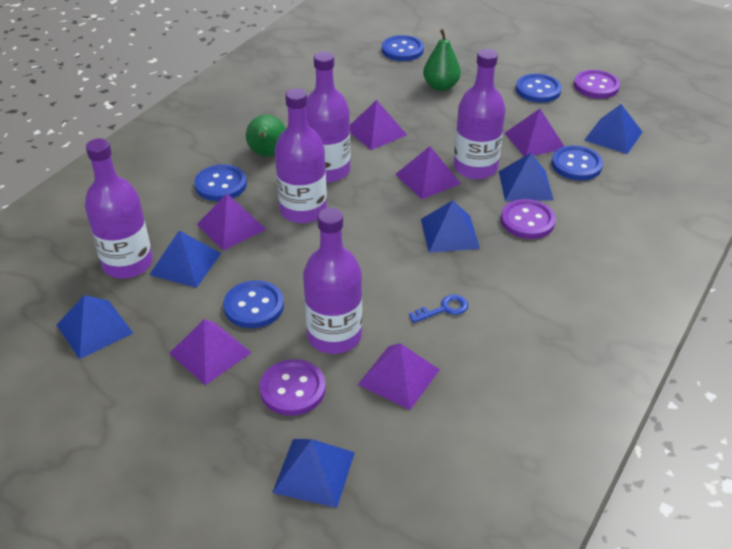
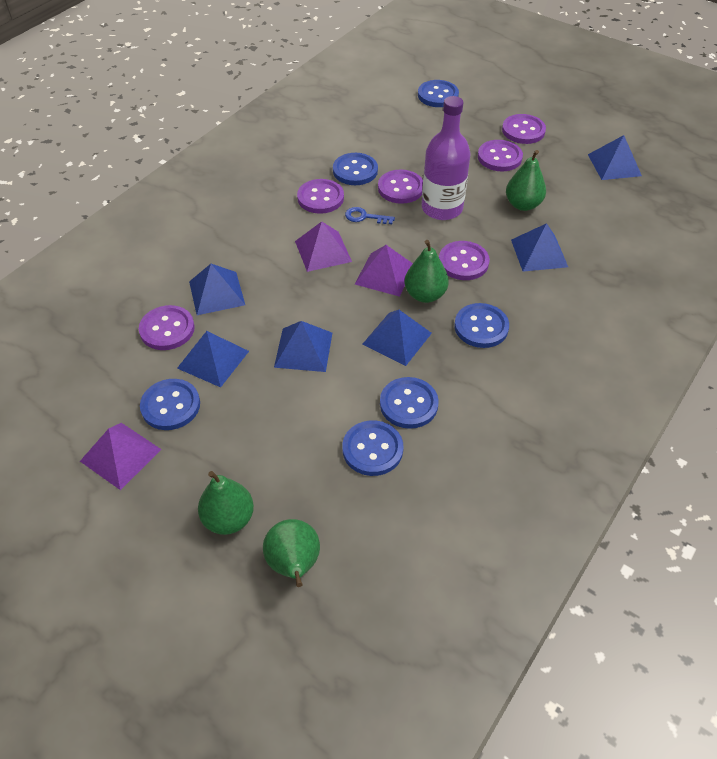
blue button: [194,164,247,201] [223,280,284,328] [382,35,424,61] [516,74,562,103] [551,145,603,181] = 5 -> [140,379,200,430] [333,153,378,185] [342,420,403,476] [380,377,439,429] [418,80,459,107] [454,303,509,348] = 6
green pear: [246,115,286,156] [423,29,461,91] = 2 -> [198,471,254,535] [263,519,320,587] [404,240,449,303] [506,150,546,211] = 4
purple bottle: [85,138,153,279] [275,88,327,223] [303,208,362,354] [306,51,351,183] [454,49,505,180] = 5 -> [422,96,471,220] = 1
purple button: [260,359,326,416] [501,199,556,239] [574,70,620,99] = 3 -> [139,305,195,350] [297,179,344,214] [378,169,423,204] [439,241,490,280] [478,140,523,171] [502,114,546,144] = 6
purple pyramid: [169,319,252,385] [197,194,267,251] [350,100,407,150] [358,343,440,410] [395,146,461,199] [505,109,565,156] = 6 -> [80,423,162,490] [295,222,352,272] [355,245,413,297] = 3

